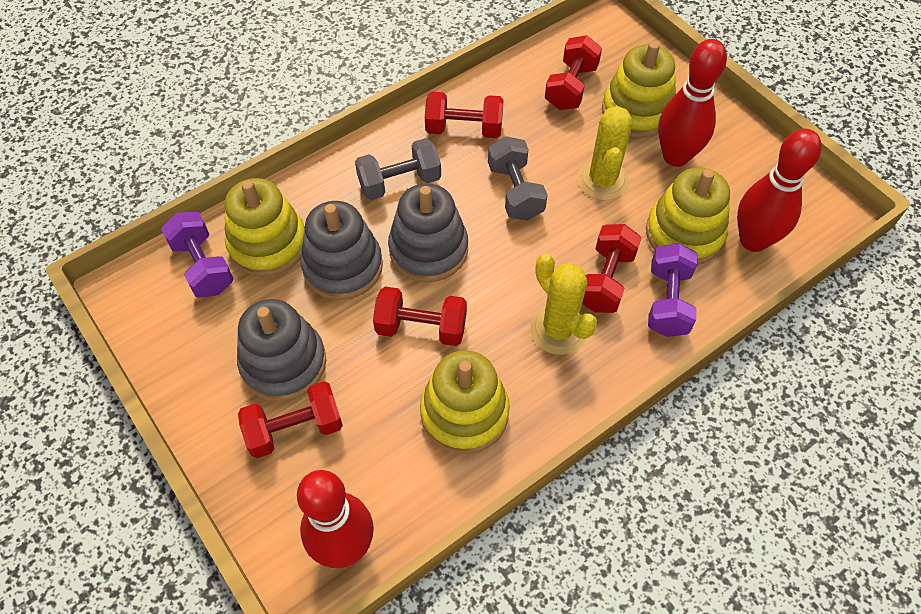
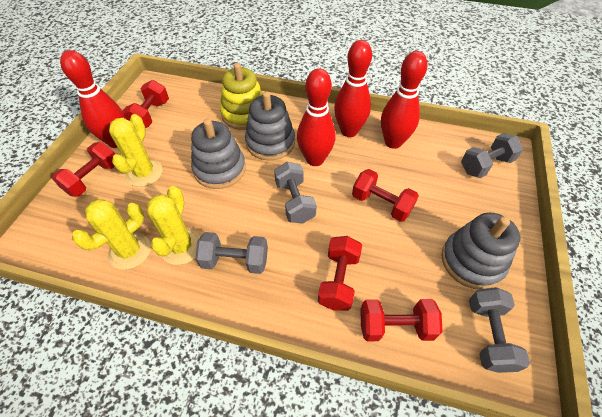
grey dumbbell: [355,138,441,200] [488,136,547,220] = 2 -> [195,232,268,274] [274,162,317,223] [461,133,523,178] [469,287,530,373] = 4
purple dumbbell: [161,212,234,298] [648,243,698,337] = 2 -> none = 0
red bowling pin: [297,470,374,568] [658,39,727,167] [737,129,822,252] = 3 -> [60,50,124,148] [297,68,336,166] [334,40,372,137] [381,51,428,149] = 4
yellow cactus: [530,254,597,355] [577,106,633,200] = 2 -> [72,199,151,270] [109,114,163,187] [147,186,200,265] = 3
yellow stacking toy: [225,178,305,277] [420,350,510,454] [602,42,676,138] [646,167,730,265] = 4 -> [220,63,263,130] = 1

